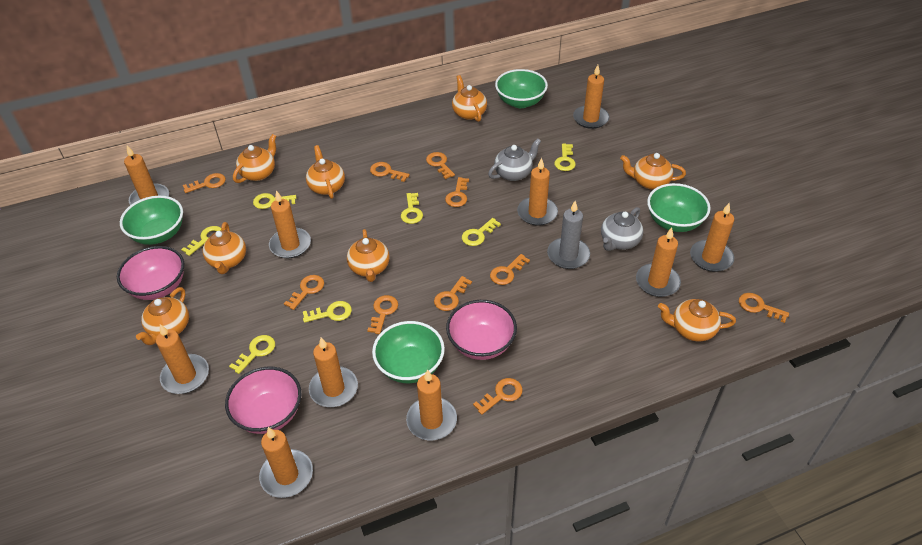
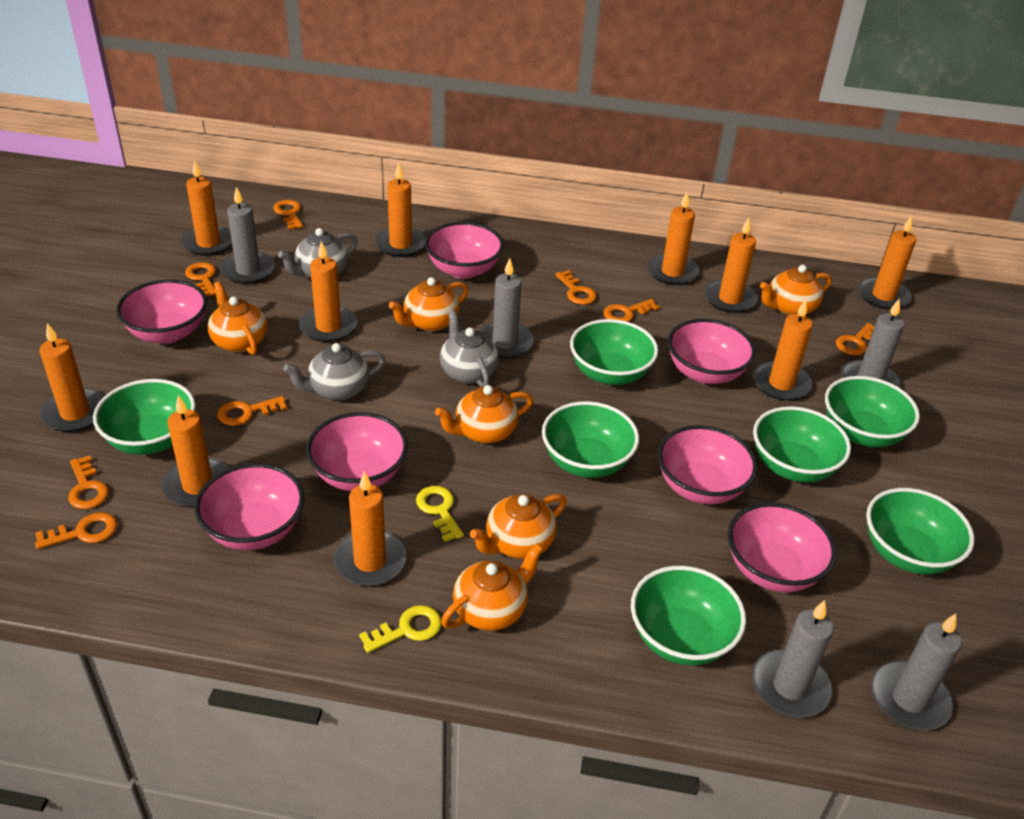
green bowl: [120,196,183,245] [372,321,445,383] [495,69,548,108] [647,183,711,232] = 4 -> [93,379,196,455] [542,401,639,478] [570,319,658,385] [631,566,746,666] [753,406,851,482] [825,376,920,447] [866,488,974,575] = 7
grey candle: [547,201,590,269] = 1 -> [220,187,275,284] [479,258,534,359] [752,600,834,718] [841,298,905,388] [871,613,962,730] = 5
grey teapot: [488,138,541,181] [601,207,643,251] = 2 -> [278,228,358,277] [284,343,385,400] [440,309,499,387] = 3
orange key: [183,173,226,193] [284,275,324,310] [367,295,398,334] [370,162,410,182] [426,152,455,179] [434,276,472,311] [445,177,469,207] [473,378,523,415] [490,254,530,285] [739,293,789,323] = 10 -> [35,512,117,549] [68,455,109,509] [185,262,216,296] [217,396,287,426] [273,200,303,230] [555,270,597,305] [603,299,660,322] [836,323,874,355] = 8
orange teapot: [136,287,189,345] [203,222,246,274] [233,134,276,183] [306,145,345,199] [347,229,389,282] [452,75,487,122] [620,153,686,190] [658,299,736,341] = 8 -> [208,281,267,355] [389,277,469,331] [435,385,533,444] [441,543,543,631] [470,494,567,559] [760,265,832,316] = 6
pink bowl: [117,246,184,300] [225,367,301,434] [446,300,517,360] = 3 -> [116,279,207,344] [195,463,304,550] [306,412,408,491] [425,222,504,279] [658,425,758,504] [668,319,756,384] [728,502,836,592] = 7
yellow key: [181,226,221,256] [229,335,275,374] [253,193,296,209] [303,301,352,323] [401,193,423,224] [462,218,501,246] [554,144,576,171] = 7 -> [359,605,442,653] [416,486,464,542] = 2

